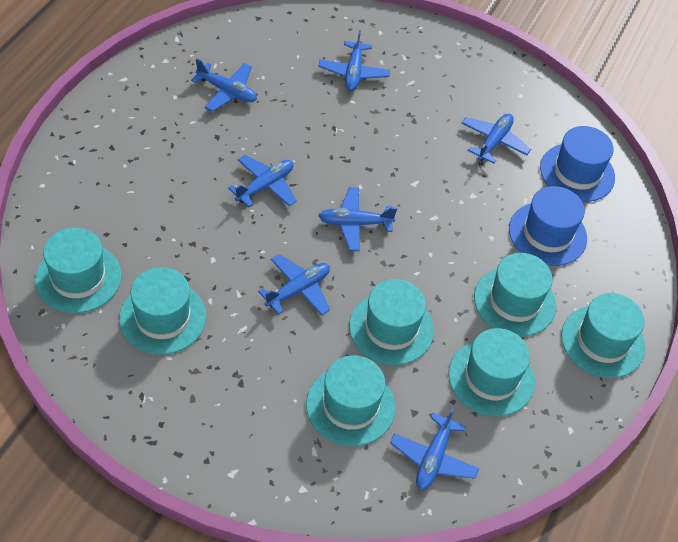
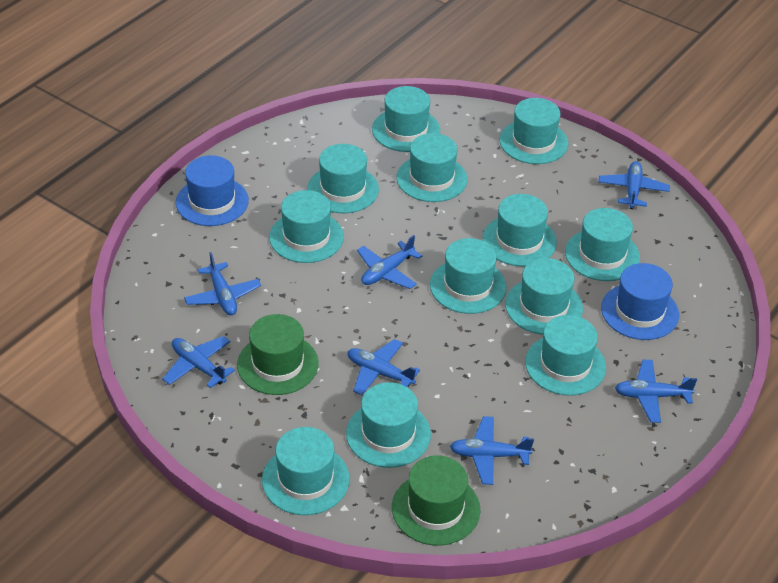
green hat: none = 0 -> [237,314,319,395] [392,455,480,546] = 2
turquoise hat: [35,228,121,313] [119,267,206,355] [306,355,395,446] [349,279,434,365] [448,328,535,416] [474,253,556,337] [561,293,645,378] = 7 -> [262,427,350,515] [269,190,344,263] [307,144,379,213] [346,382,431,468] [372,86,440,152] [397,133,467,202] [430,238,507,314] [482,194,557,266] [499,98,568,164] [505,258,583,335] [525,315,606,396] [565,208,640,281] = 12

